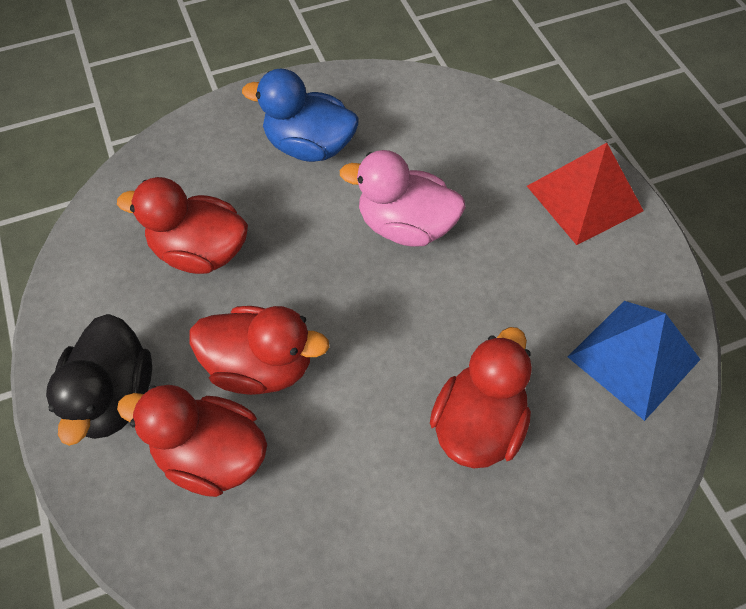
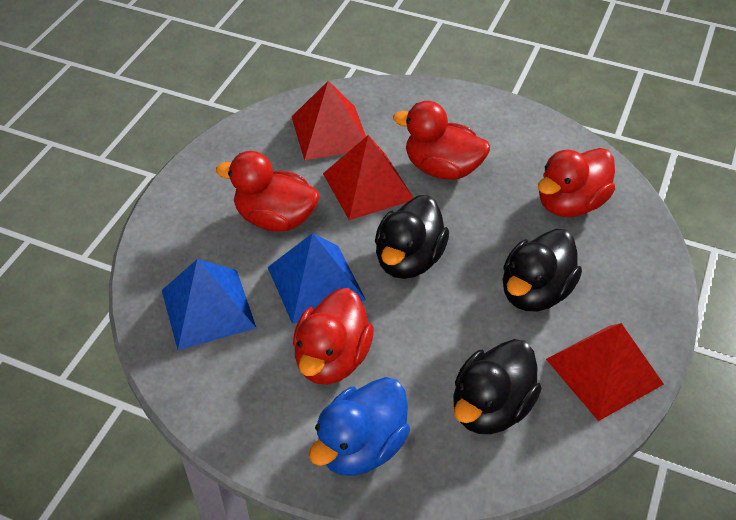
black duck: [46,314,152,446] = 1 -> [375,195,449,279] [453,339,542,434] [503,229,582,311] = 3
blue pyramid: [568,301,701,421] = 1 -> [162,259,256,350] [268,233,366,324] = 2
pink duck: [340,150,466,247] = 1 -> none = 0
red pyramid: [527,143,644,245] = 1 -> [292,81,366,161] [323,135,413,220] [546,323,664,421] = 3

